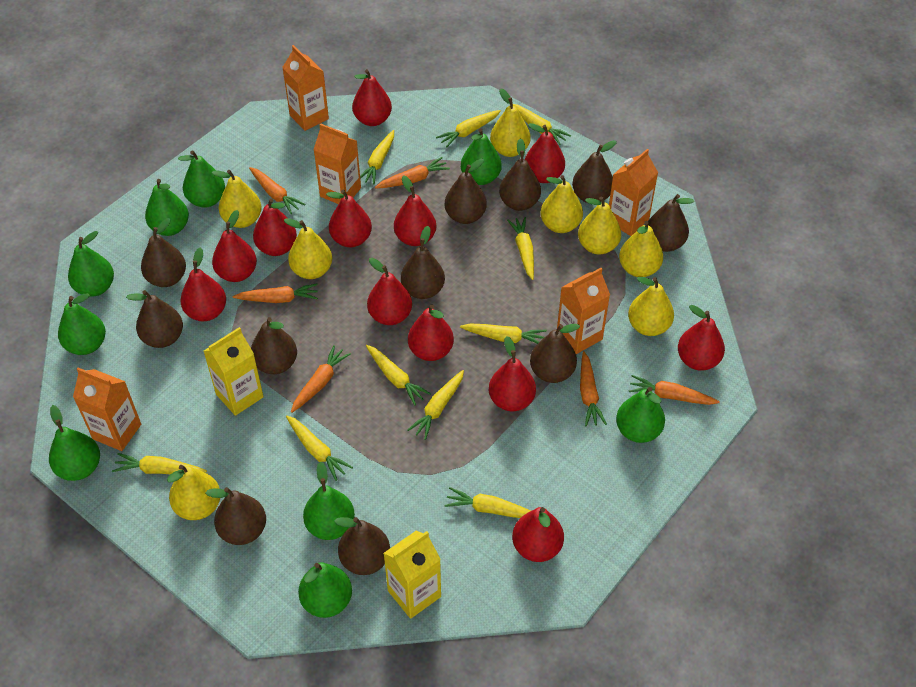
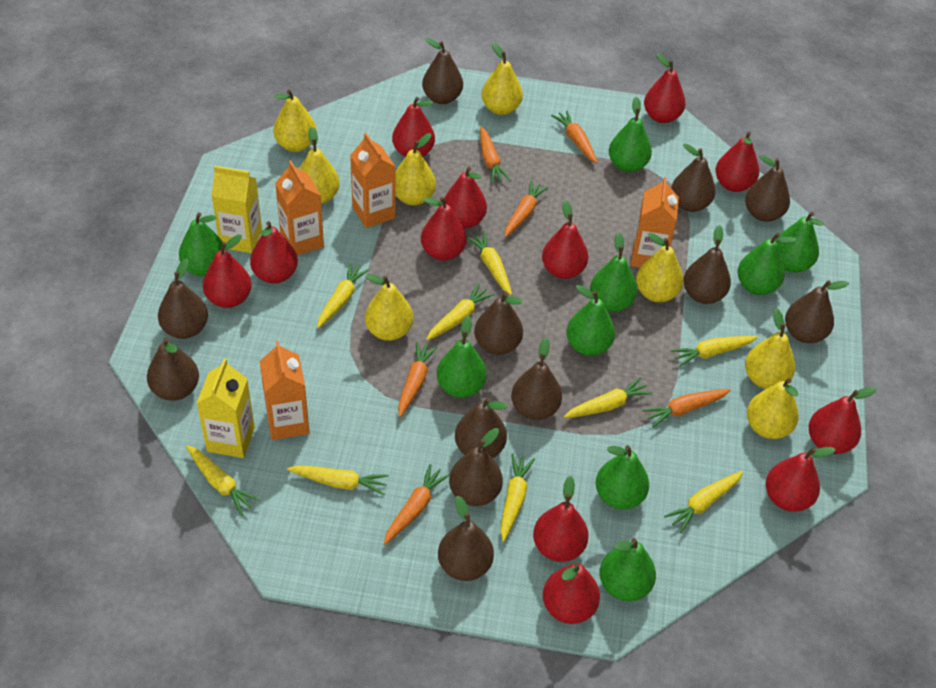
brown pear: [126,290,183,348] [141,218,186,287] [206,487,266,545] [251,317,297,374] [334,517,390,575] [401,226,445,299] [445,159,487,224] [499,139,541,211] [530,324,580,383] [572,140,617,203] [648,194,694,252] = 11 -> [147,337,199,401] [158,259,208,339] [422,38,463,104] [438,496,494,581] [449,428,503,506] [455,397,508,458] [474,292,523,355] [511,338,562,420] [671,143,716,212] [683,225,731,304] [745,155,790,222] [785,280,849,343] = 12
orange carton: [73,368,141,451] [282,45,329,131] [313,123,361,204] [557,268,610,354] [609,149,658,236] = 5 -> [259,341,310,440] [275,160,324,255] [350,133,396,228] [631,177,679,267] = 4
yellow carrot: [112,453,207,474] [286,415,353,481] [360,130,394,184] [366,345,431,406] [407,370,464,440] [436,110,501,148] [444,487,531,518] [460,324,547,344] [507,217,534,280] [513,104,571,145] = 10 -> [186,445,260,516] [287,465,389,495] [317,263,369,328] [426,284,495,341] [467,231,512,295] [500,454,535,541] [564,377,653,418] [664,471,743,533] [670,336,758,367] = 9

